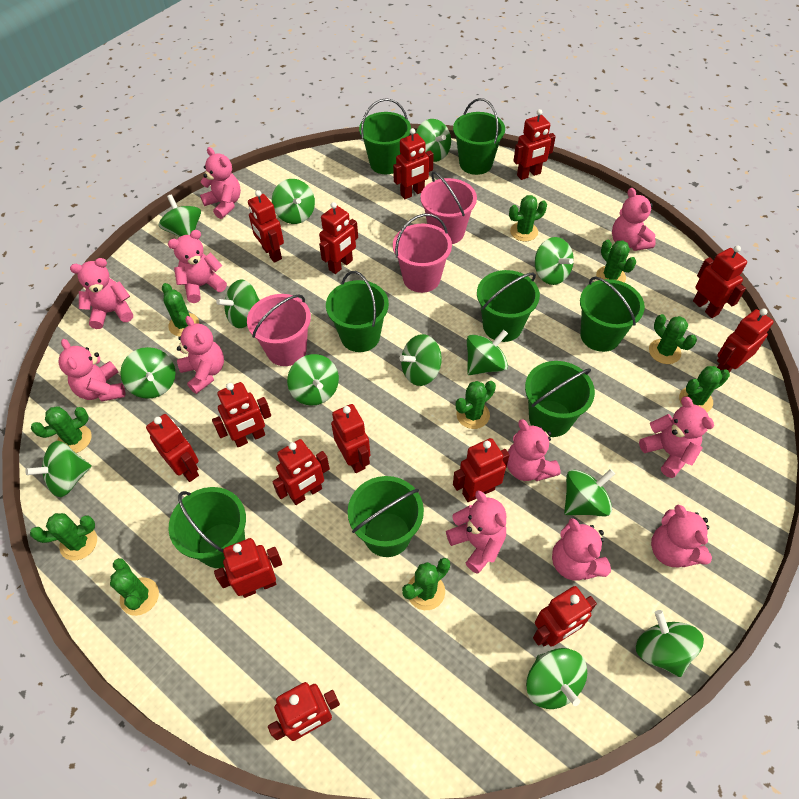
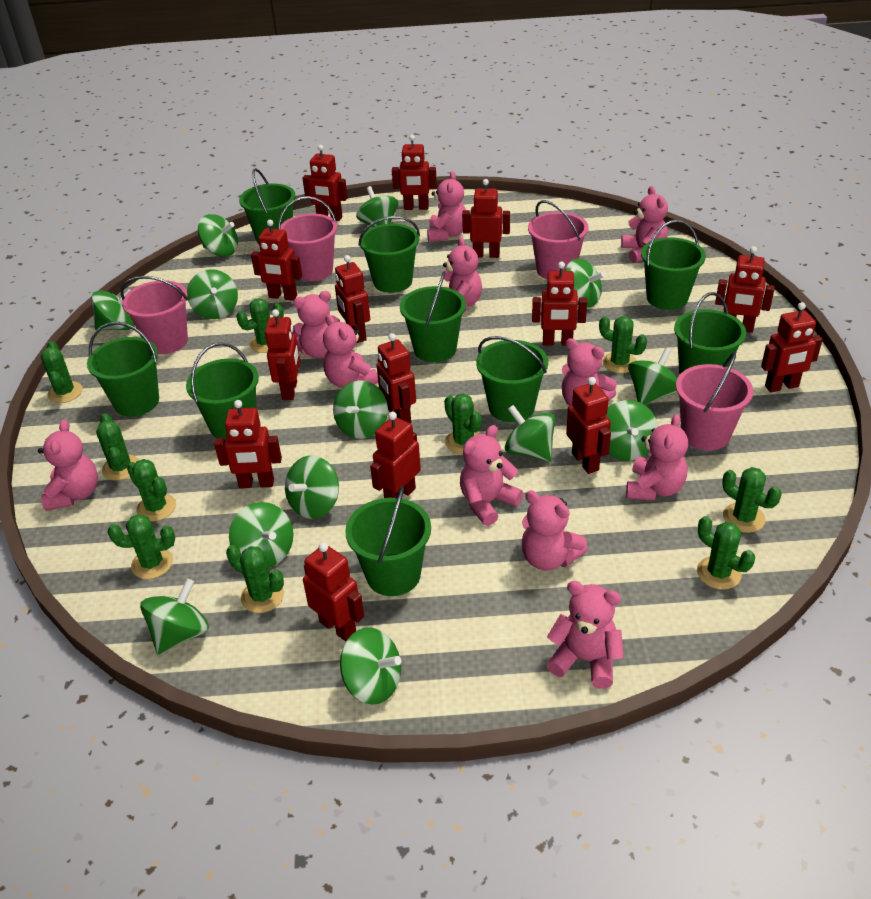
green bucket: [168,487,246,568] [326,271,389,352] [348,476,424,557] [359,98,411,174] [453,98,505,175] [477,270,540,342] [525,361,595,437] [580,277,645,352] = 8 -> [87,322,159,417] [186,342,259,439] [239,168,295,244] [345,486,431,596] [358,216,420,293] [400,271,466,362] [476,336,548,422] [641,220,706,310] [674,292,746,375] = 9
pink bucket: [247,294,311,366] [393,214,452,293] [421,171,477,244] = 3 -> [121,276,188,354] [278,196,337,281] [528,200,589,279] [676,352,753,450] = 4

